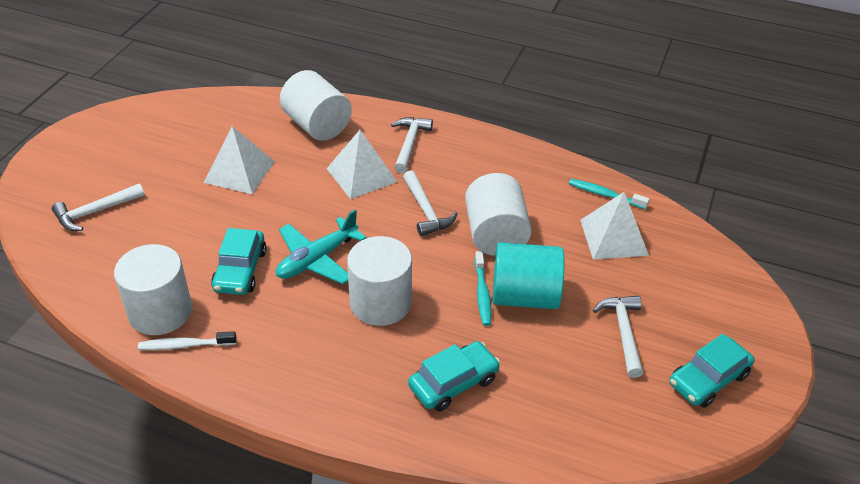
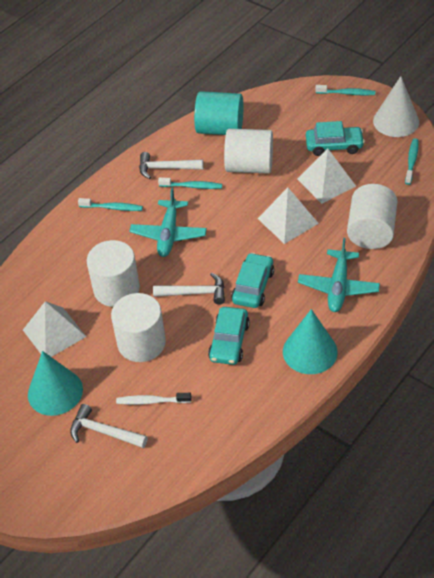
turquoise cone: none = 0 -> [28,351,83,416] [283,309,338,374] = 2
turquoise plane: [276,209,367,284] = 1 -> [129,188,207,257] [298,238,380,312] = 2
turquoise toothbrush: [474,251,492,326] [569,179,650,209] = 2 -> [78,198,143,211] [158,177,222,189] [315,85,375,96] [405,138,419,185] = 4
white cone: none = 0 -> [373,76,419,137] = 1
white hammer: [52,183,145,231] [391,117,433,173] [403,171,458,236] [593,296,643,378] = 4 -> [70,404,148,448] [139,152,204,179] [153,273,225,305] = 3

